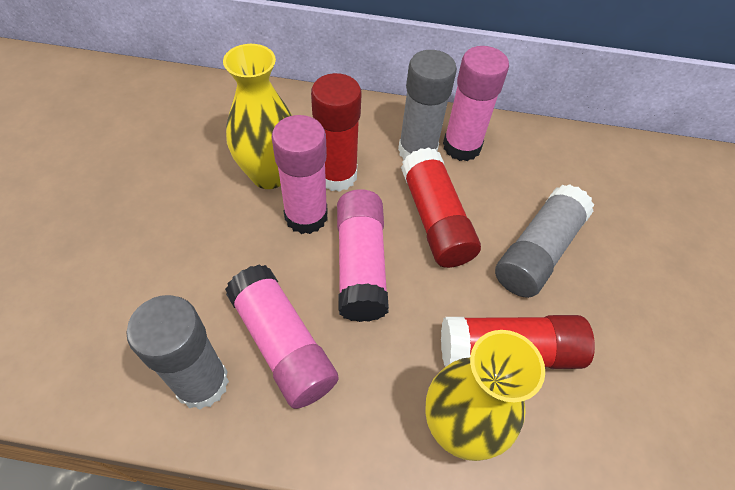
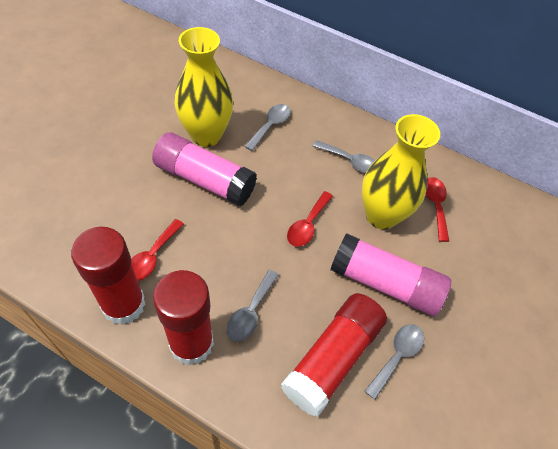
grey glue stick: [126,295,229,410] [398,50,457,161] [495,184,594,298] = 3 -> none = 0
grey spoon: none = 0 -> [227,270,279,342] [245,104,291,151] [313,140,375,173] [365,324,424,399] = 4
pink glue stick: [225,264,339,409] [272,115,328,234] [337,189,389,322] [443,46,509,161] = 4 -> [152,132,257,206] [331,233,451,316] = 2
red spoon: none = 0 -> [131,219,184,281] [287,191,333,247] [426,177,449,242] = 3

